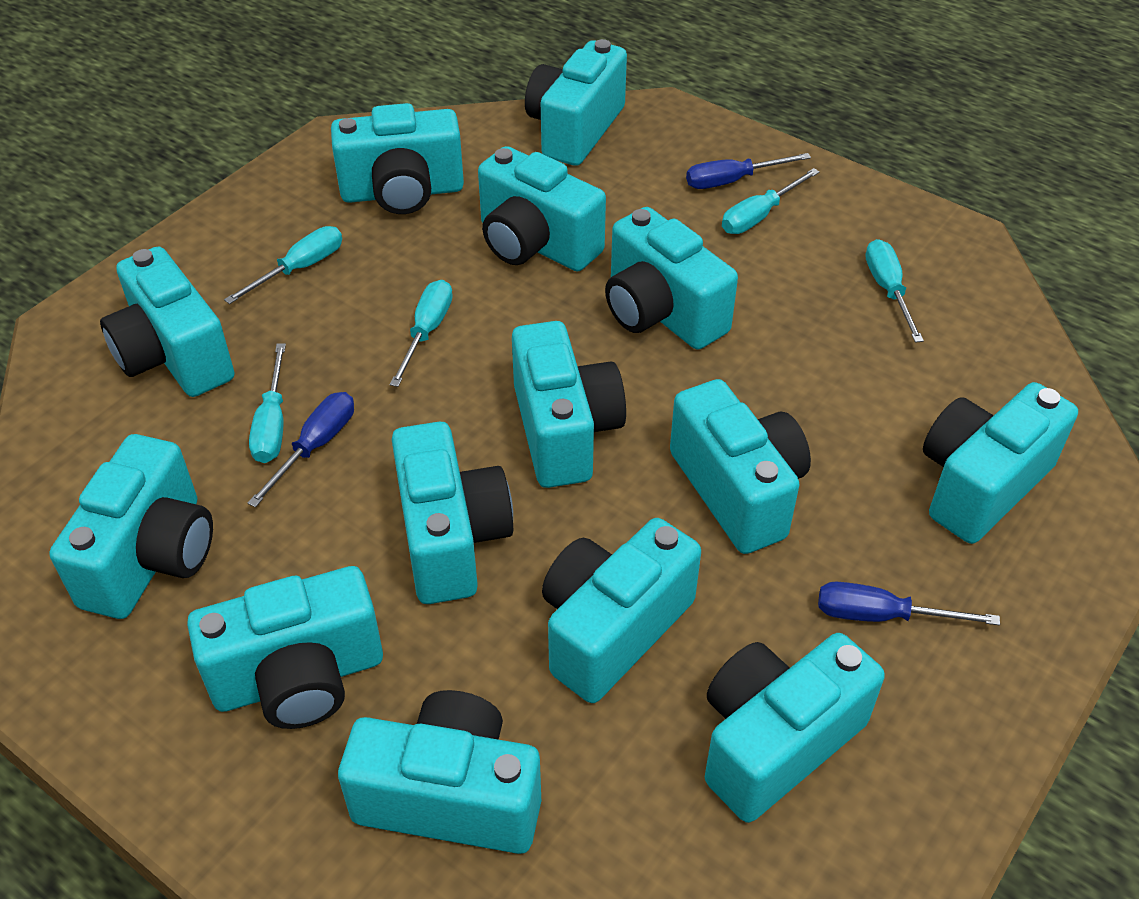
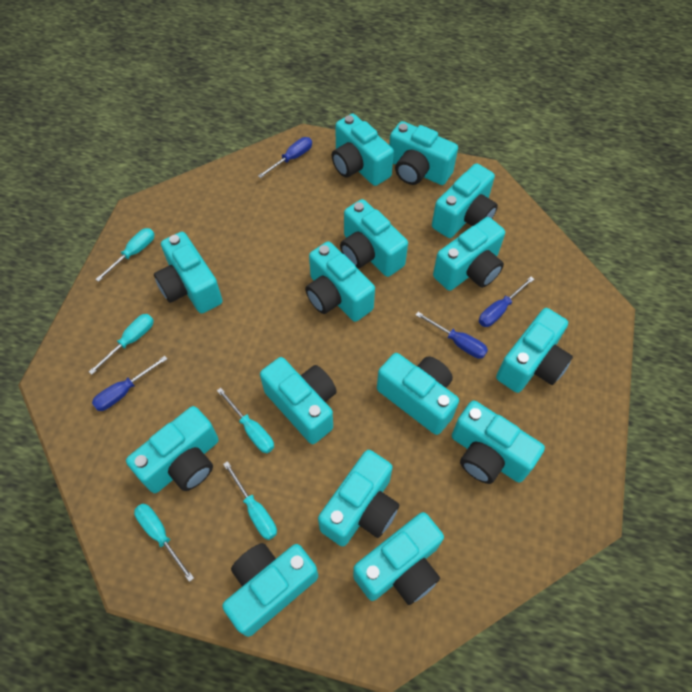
blue screwdriver: [247,392,354,507] [686,153,811,189] [818,582,1000,626] = 3 -> [92,356,167,411] [258,137,312,178] [416,312,488,359] [479,277,534,327] = 4
turquoise camera: [49,434,213,619] [100,246,235,397] [187,566,383,729] [331,103,464,214] [338,690,541,854] [392,422,513,604] [478,146,606,271] [512,321,626,488] [525,39,627,166] [542,518,701,703] [605,207,738,350] [670,379,811,554] [705,633,885,823] [923,382,1078,544] = 14 -> [126,406,219,493] [154,232,223,314] [222,543,318,637] [260,357,337,444] [305,241,375,322] [318,450,399,546] [332,114,394,186] [340,199,408,277] [353,512,444,605] [377,353,459,435] [389,121,458,185] [432,163,498,238] [433,217,505,291] [452,400,545,484] [496,308,573,393] = 15

